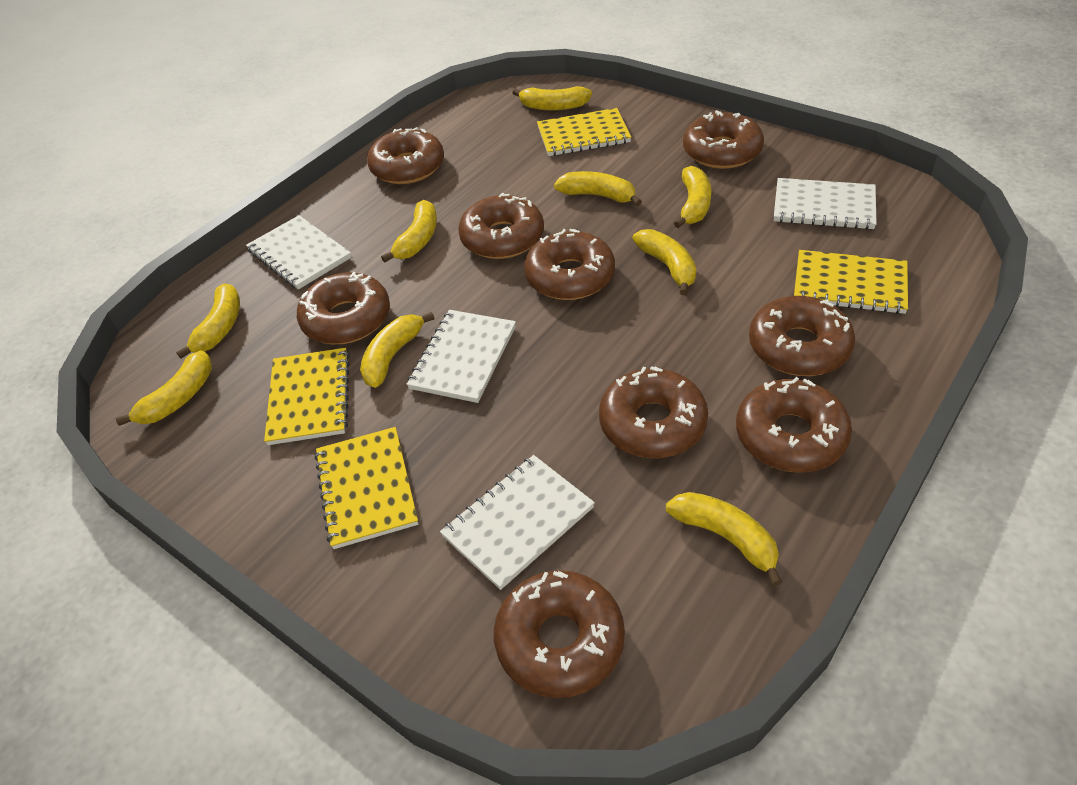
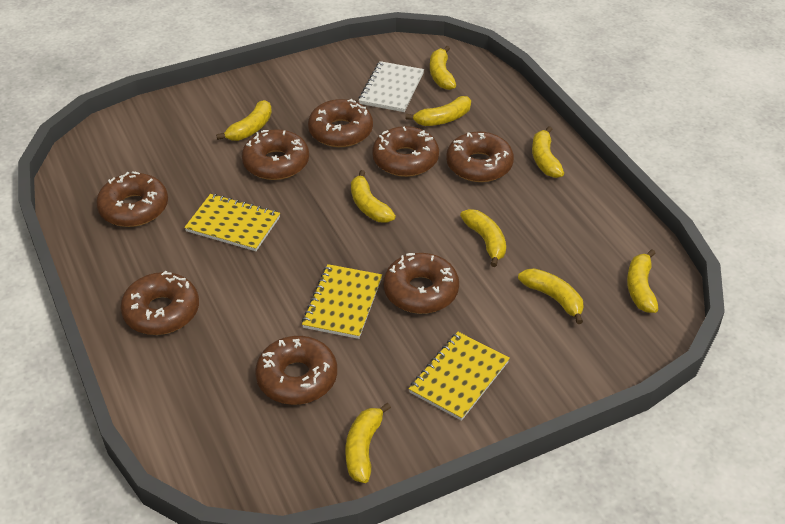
brown donut: [297,272,390,344] [367,127,444,184] [458,193,544,259] [494,570,625,698] [524,229,615,300] [599,366,708,458] [683,110,764,169] [736,377,852,473] [749,296,855,376] = 9 -> [96,171,168,227] [120,271,199,335] [242,129,309,180] [255,336,337,405] [308,99,373,147] [372,126,439,177] [383,253,459,314] [446,132,514,182] = 8
white notebook: [246,215,352,290] [406,310,516,403] [440,455,595,590] [774,178,877,229] = 4 -> [359,61,424,112] = 1
yellow notebook: [264,348,350,445] [315,427,418,549] [537,108,631,156] [794,250,908,314] = 4 -> [184,194,280,251] [302,264,382,339] [409,332,510,421] = 3

